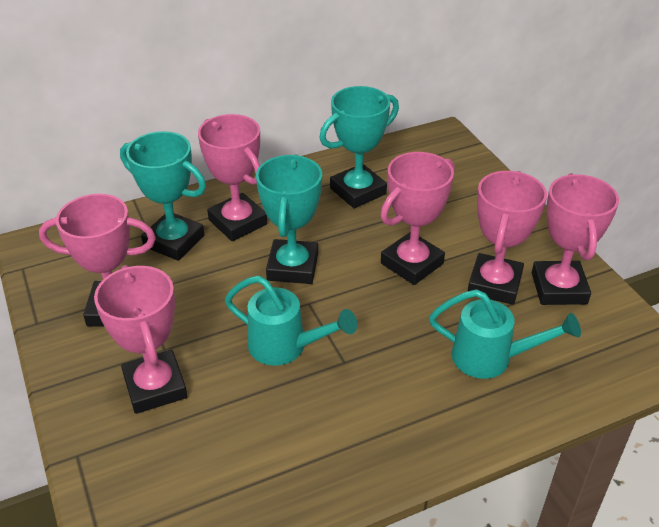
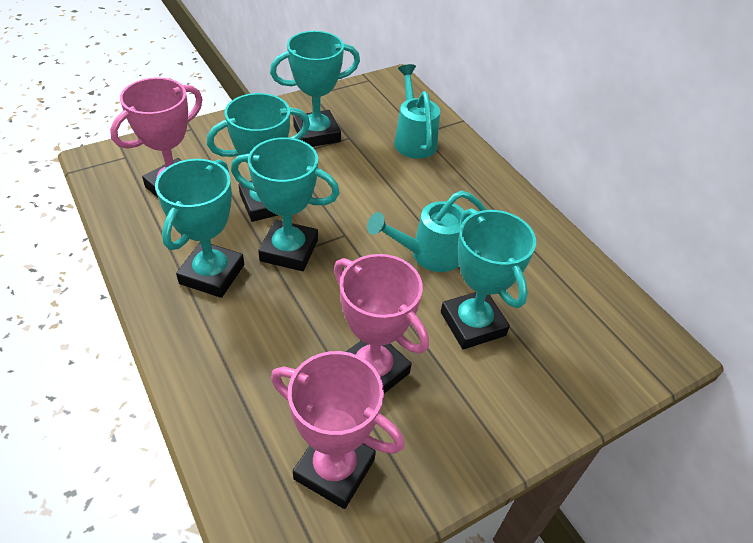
pink trophy: [39,194,156,326] [94,265,187,414] [198,114,267,241] [380,152,455,285] [468,171,547,305] [532,173,619,305] = 6 -> [110,77,202,198] [271,351,405,509] [334,254,429,394] = 3
turquoise trophy: [120,131,206,261] [256,154,322,284] [319,86,399,208] = 3 -> [155,159,244,298] [207,93,310,222] [231,137,340,271] [270,31,360,147] [441,208,536,349] = 5

